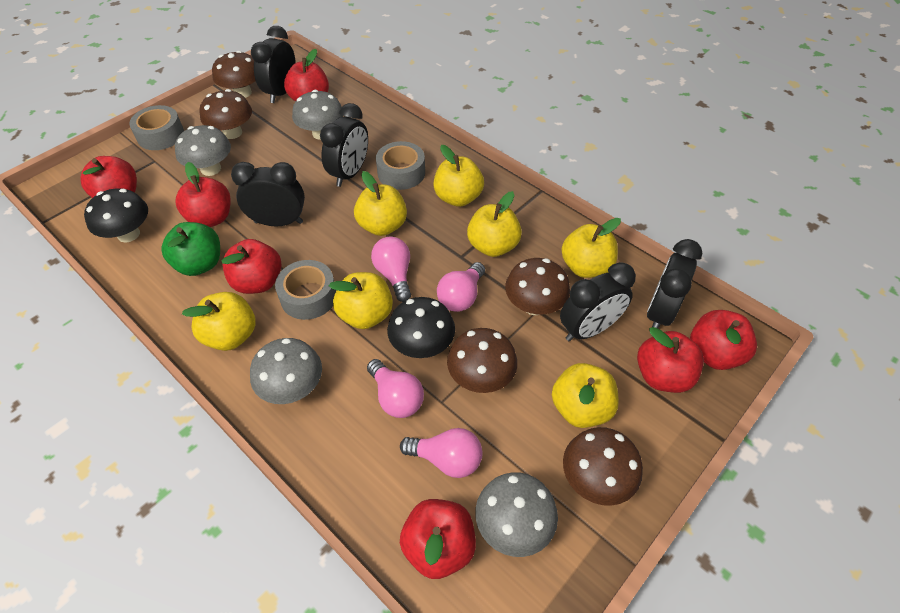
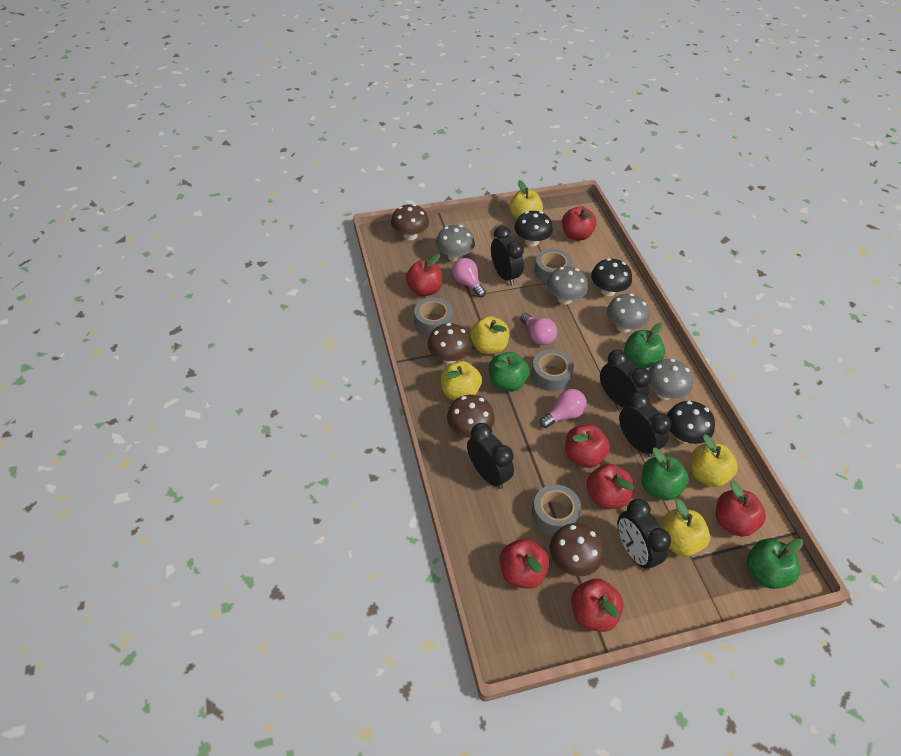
black mushroom: [84,188,148,243] [387,297,455,358] = 2 -> [514,211,553,247] [591,258,632,296] [667,401,715,444] = 3
brown mushroom: [199,89,252,139] [212,51,255,98] [447,328,517,393] [505,258,570,315] [563,427,643,506] = 5 -> [391,204,429,240] [428,323,472,364] [447,395,495,437] [550,523,604,576] = 4
green apple: [161,222,220,276] = 1 -> [489,352,530,392] [624,323,665,368] [642,448,689,501] [746,538,804,589] = 4
grey tape: [129,105,184,150] [275,260,336,320] [376,141,425,190] = 3 -> [414,297,453,336] [531,349,574,392] [532,484,581,536] [534,249,572,283] = 4
pink light bulb: [367,359,424,418] [371,236,411,302] [400,428,483,478] [437,262,485,312] = 4 -> [452,258,486,297] [520,313,557,345] [540,389,587,428] = 3
yellow apple: [182,292,255,351] [329,272,393,329] [354,171,407,236] [433,145,484,207] [467,191,522,257] [552,363,619,428] [561,218,621,278] = 7 -> [441,361,482,400] [470,316,509,354] [509,180,543,220] [661,499,710,557] [691,434,738,487] = 5

